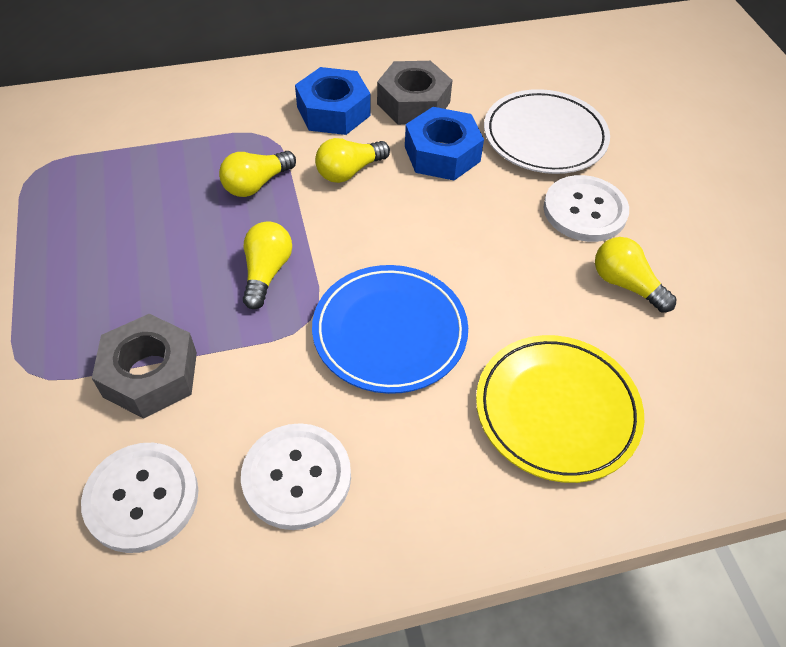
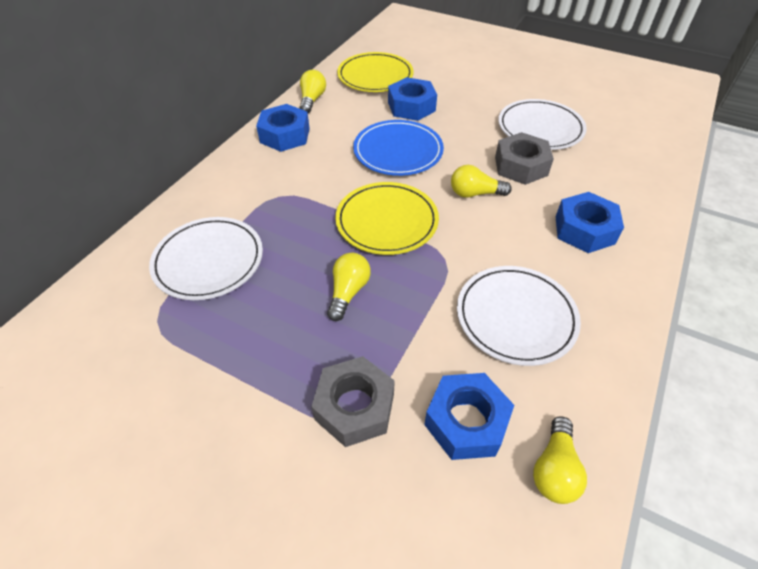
blue nut: [295,67,370,135] [405,107,484,180] = 2 -> [256,104,310,152] [388,77,437,121] [424,373,514,460] [555,192,624,253] = 4
white button: [81,443,199,553] [241,423,351,530] [544,175,629,242] = 3 -> none = 0
white plate: [484,89,610,174] = 1 -> [149,217,263,300] [457,266,581,366] [498,99,587,150] = 3
yellow plate: [476,335,644,483] = 1 -> [335,182,439,255] [337,52,414,92] = 2

